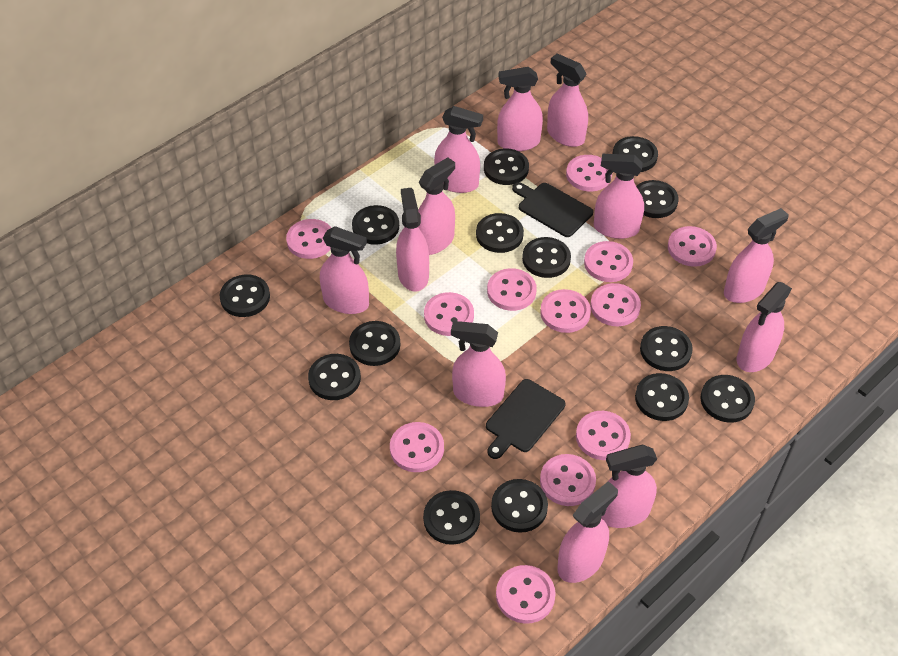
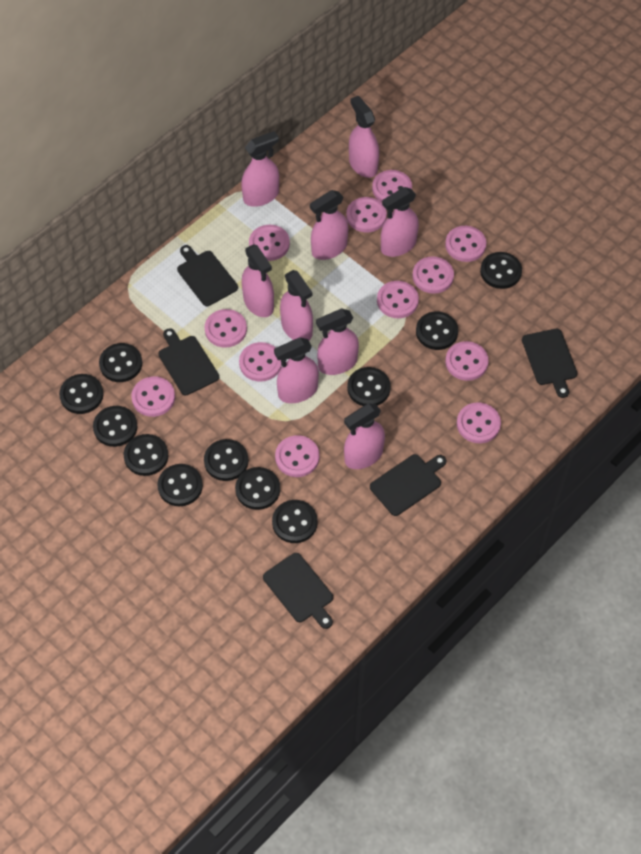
black button: [220,274,270,317] [308,354,361,400] [349,321,400,366] [352,205,399,245] [423,490,480,545] [476,213,524,253] [484,148,529,185] [491,479,548,533] [522,237,571,278] [612,136,658,172] [635,373,689,421] [636,180,679,218] [640,326,693,371] [700,375,755,423] = 14 -> [59,374,104,414] [93,406,137,447] [99,343,142,382] [124,434,168,476] [157,464,203,506] [204,439,248,481] [235,467,280,510] [272,500,318,543] [347,367,391,406] [416,312,458,350] [480,252,522,289] = 11
black cutting board: [486,379,566,459] [512,182,593,237] = 2 -> [158,329,219,395] [177,245,238,306] [263,553,333,629] [370,454,446,516] [522,329,578,398] = 5
pink spray bottle: [320,226,369,314] [396,188,429,291] [418,157,455,255] [434,106,483,193] [451,321,506,407] [497,67,543,151] [547,53,588,147] [557,481,618,583] [594,154,644,239] [601,445,657,528] [724,208,789,303] [737,282,792,372] = 12 -> [241,131,279,207] [242,244,274,317] [274,337,319,403] [280,270,313,340] [310,190,348,260] [316,309,359,375] [344,404,385,469] [349,96,379,178] [381,187,419,257] = 9

